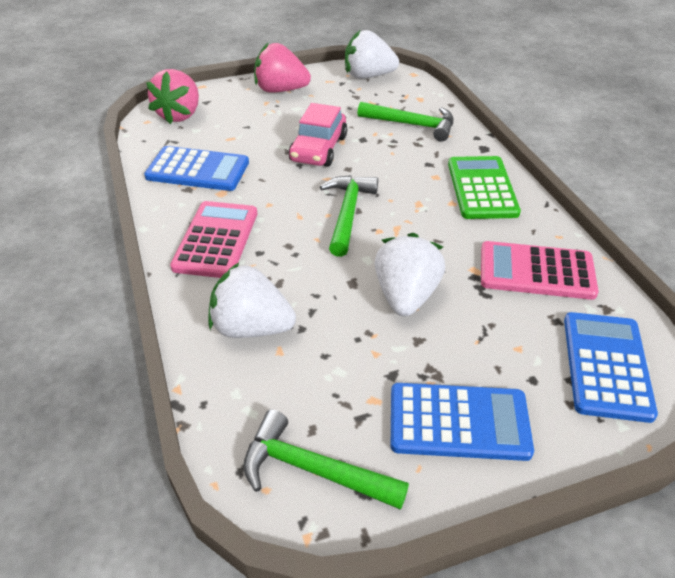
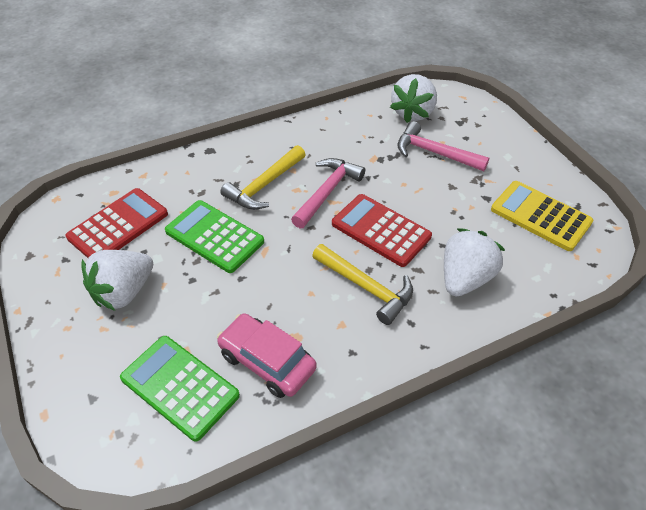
blue calculator: [144,146,249,191] [391,383,534,461] [564,312,658,423] = 3 -> none = 0
green calculator: [448,156,521,219] = 1 -> [120,336,240,441] [165,200,264,273] = 2
green hammer: [243,410,409,510] [320,175,378,257] [357,102,454,142] = 3 -> none = 0
pink calculator: [170,201,257,278] [481,241,599,300] = 2 -> none = 0
pink hammer: none = 0 -> [291,158,365,229] [398,121,489,171] = 2
pink strawberry: [146,69,199,124] [254,43,311,93] = 2 -> none = 0
red calculator: none = 0 -> [65,188,168,258] [332,194,432,267] = 2
yellow calculator: none = 0 -> [491,181,593,251] = 1
yellow hammer: none = 0 -> [220,145,306,210] [312,244,413,325] = 2

